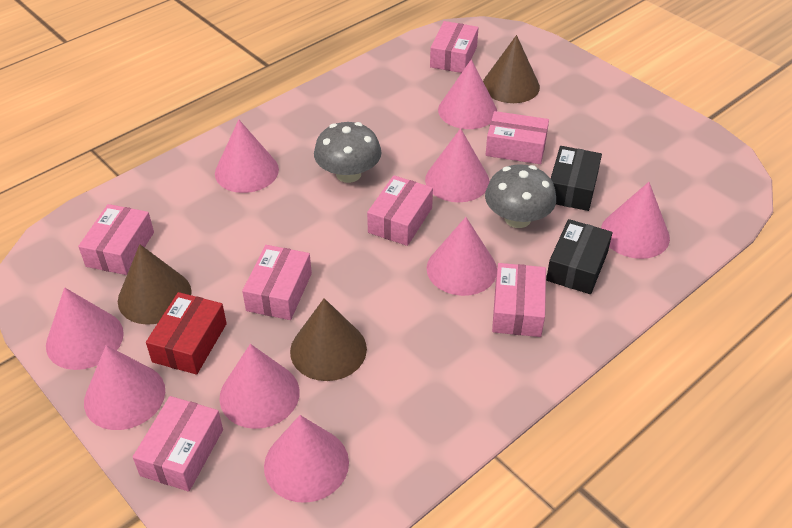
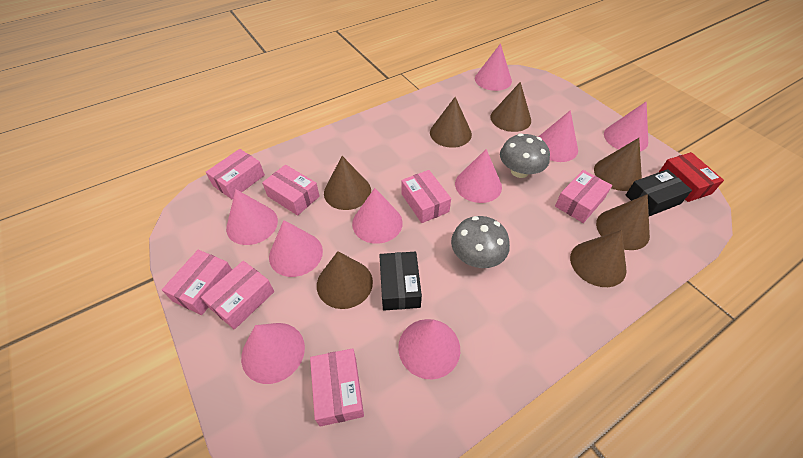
brown cone: [118,244,192,325] [290,298,367,381] [483,35,540,103] = 3 -> [317,251,373,309] [324,156,371,210] [430,97,472,148] [490,82,531,132] [570,230,627,287] [594,138,642,191] [596,194,650,250] = 7

